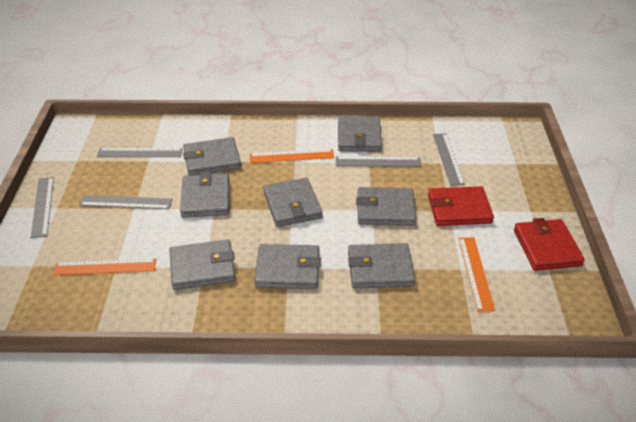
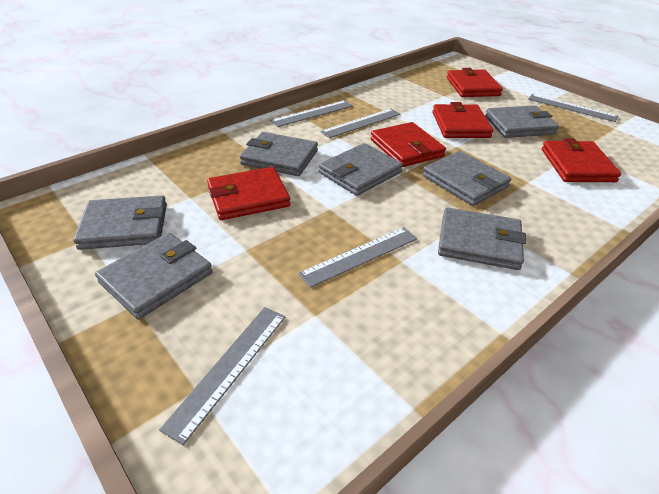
grey wallet: [169,239,236,290] [180,172,230,218] [183,137,241,175] [254,244,321,289] [263,178,323,227] [338,116,382,152] [348,243,415,289] [356,187,416,226] = 8 -> [73,195,167,250] [95,233,213,320] [240,132,318,176] [319,143,403,196] [423,151,511,206] [438,207,526,270] [485,105,559,138] = 7
orange ruler: [53,258,156,275] [250,149,334,163] [458,237,495,312] = 3 -> none = 0
red wallet: [428,186,494,226] [514,218,585,271] = 2 -> [207,167,291,220] [371,122,446,167] [432,102,493,138] [447,68,503,97] [542,138,621,182] = 5

